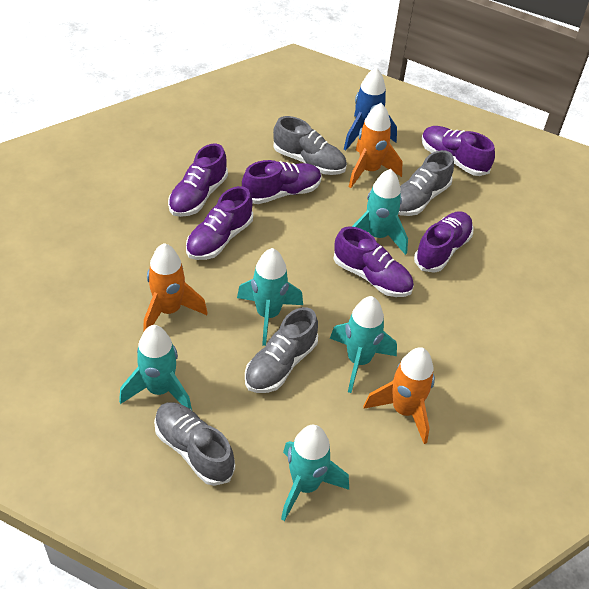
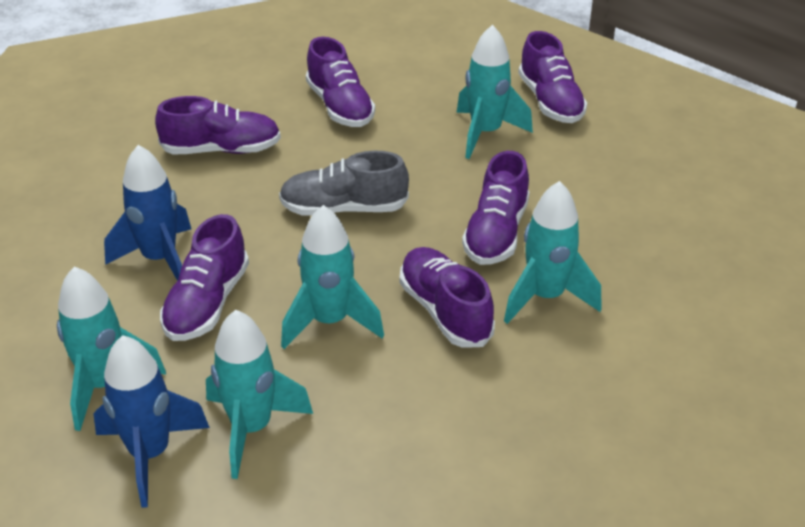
blue rocket: [344,67,397,151] = 1 -> [93,335,210,508] [104,145,191,281] = 2
grey shoe: [154,402,235,486] [245,307,318,393] [273,116,347,175] [398,150,454,216] = 4 -> [279,151,409,215] = 1
orange rocket: [143,243,207,333] [349,103,402,188] [364,347,435,444] = 3 -> none = 0

